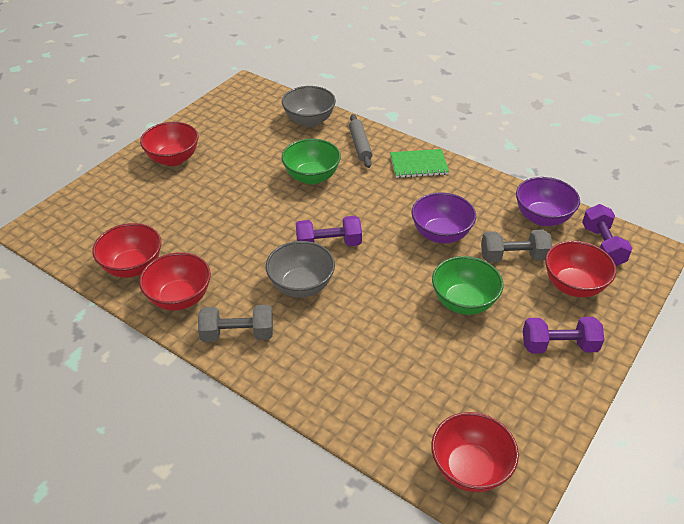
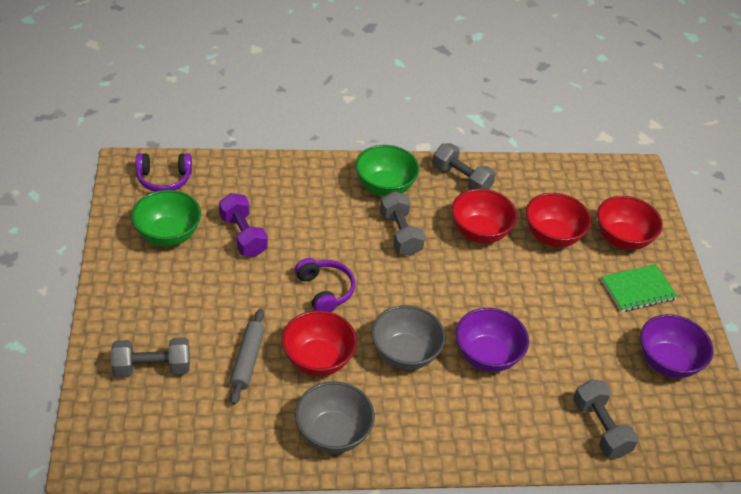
grey dumbbell: [198,305,273,342] [481,230,553,263] = 2 -> [111,337,190,377] [380,191,425,256] [432,143,496,190] [573,379,638,458] = 4
purple dumbbell: [296,216,362,246] [523,317,604,353] [582,204,633,266] = 3 -> [219,193,268,257] = 1
purple headphones: none = 0 -> [135,153,192,192] [295,258,355,312] = 2
red bowl: [92,223,161,278] [139,252,211,311] [140,122,199,166] [431,412,519,492] [545,241,616,297] = 5 -> [282,310,357,376] [451,189,517,243] [526,193,591,247] [597,196,663,250] = 4

